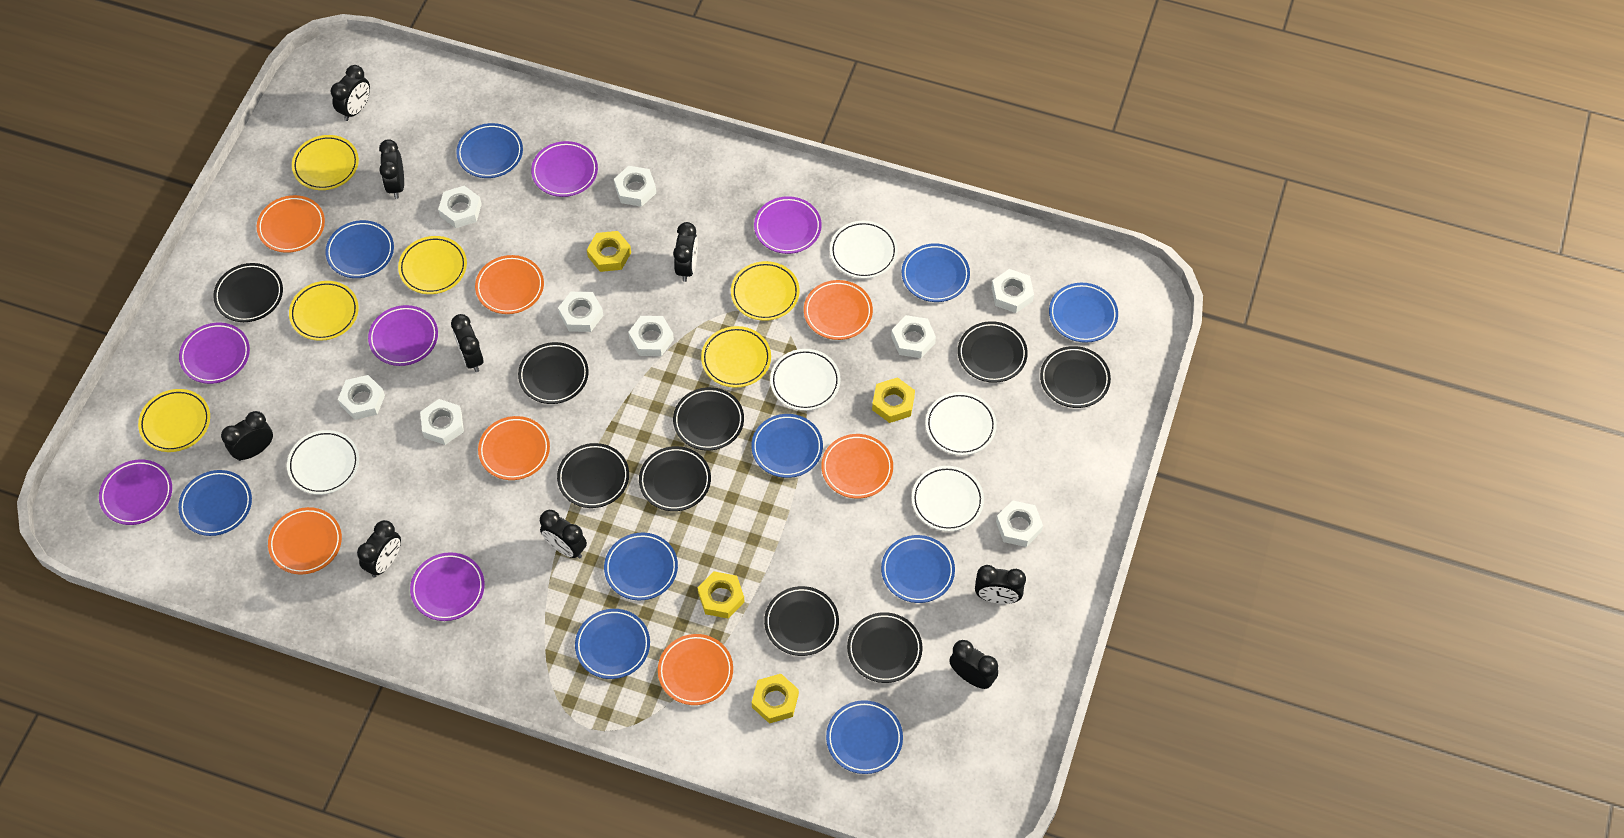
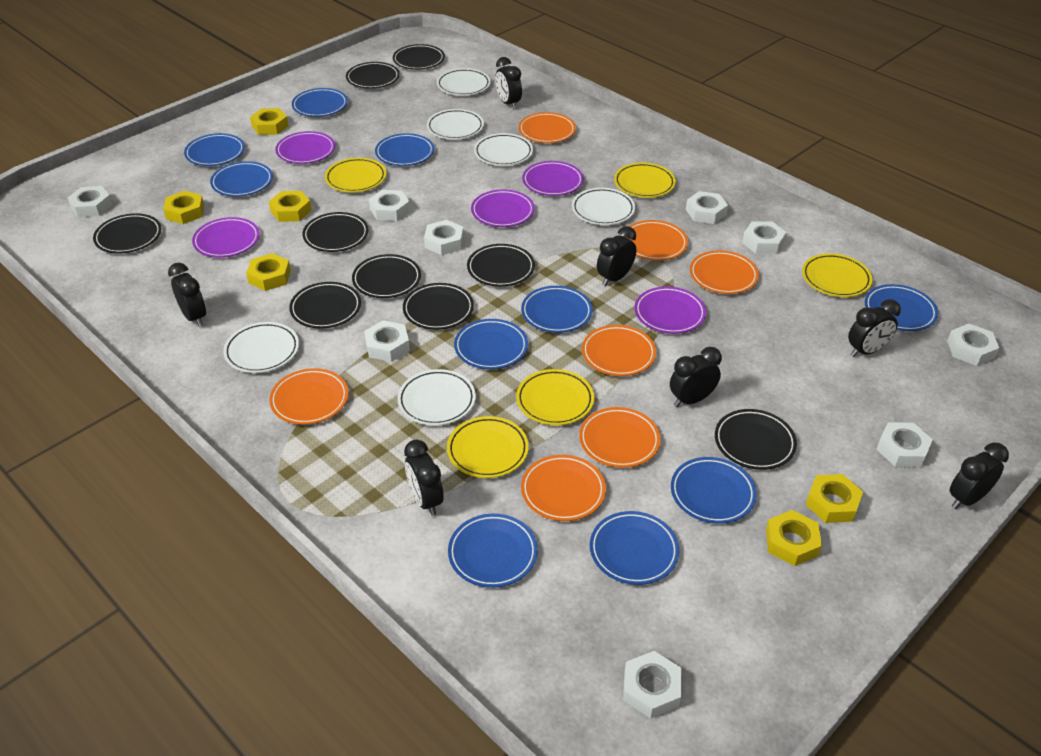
black clock: [221,411,273,461] [331,65,370,121] [357,520,401,577] [379,139,404,199] [451,314,484,372] [540,510,587,558] [673,222,698,282] [949,640,998,689] [975,565,1026,604] = 9 -> [168,263,206,327] [404,440,444,516] [495,57,522,110] [597,226,637,286] [670,347,722,407] [848,299,901,357] [950,442,1009,509] = 7
purple plate: [99,460,172,525] [179,323,250,384] [368,305,438,366] [410,552,485,621] [531,141,598,197] [754,196,822,254] = 6 -> [192,217,260,258] [275,131,335,164] [471,189,535,227] [522,161,584,196] [635,286,706,334] = 5
white plate: [287,430,359,495] [770,349,840,411] [830,221,898,279] [912,466,984,531] [925,392,997,455] = 5 -> [223,322,299,373] [397,369,476,426] [427,109,484,140] [437,68,491,96] [474,133,533,166] [572,188,635,225] = 6
yellow nut: [587,231,631,272] [698,571,745,619] [752,674,799,724] [872,377,915,423] = 4 -> [163,191,204,224] [246,253,291,291] [250,108,289,135] [269,191,312,222] [766,510,822,566] [806,474,863,523] = 6
yellow plate: [138,389,210,452] [289,281,359,341] [292,135,359,190] [398,236,467,294] [701,326,771,388] [731,261,800,321] = 6 -> [325,158,386,192] [447,416,529,478] [516,369,594,425] [614,163,676,198] [802,253,872,297] = 5

